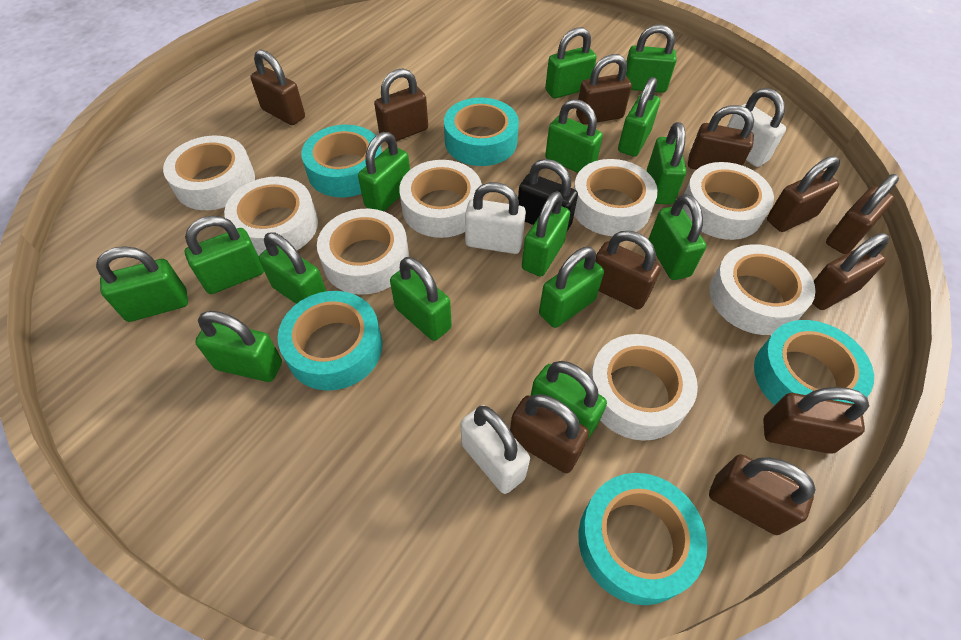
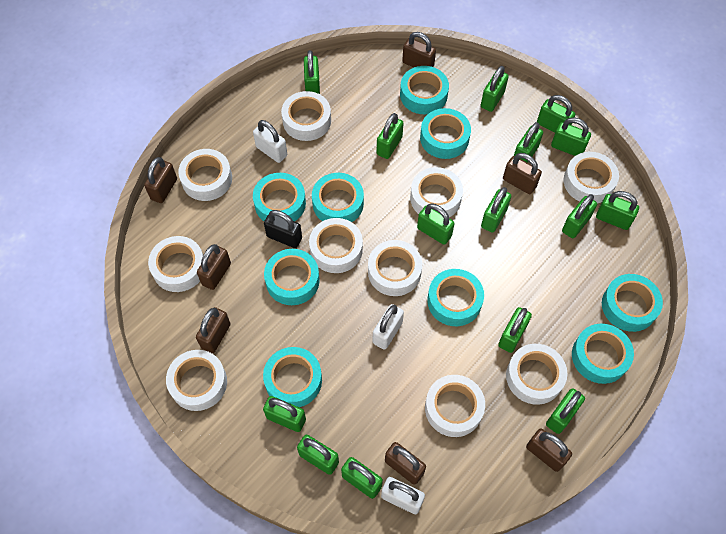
brown padlock: [250,50,305,125] [374,68,428,143] [510,394,589,473] [576,54,632,125] [596,231,661,310] [688,105,754,170] [709,454,816,535] [763,387,869,454] [767,156,840,232] [813,233,889,310] [826,174,899,254] = 11 -> [144,157,177,203] [196,307,231,353] [197,244,231,290] [385,442,426,485] [402,32,436,67] [503,153,542,194] [526,428,572,472] = 7
turquoise tape: [278,291,382,391] [301,125,382,197] [444,98,519,166] [579,473,707,605] [754,320,874,406] = 5 -> [253,173,306,222] [263,347,322,407] [264,249,320,305] [312,173,364,222] [400,66,449,114] [420,108,471,159] [427,269,484,326] [572,324,634,384] [602,274,663,332] = 9
white tape: [163,136,255,210] [224,177,318,256] [317,209,409,294] [399,160,482,238] [574,159,658,236] [589,334,698,441] [683,162,774,240] [709,244,815,335] = 8 -> [148,236,203,292] [166,350,227,411] [178,149,232,201] [281,91,331,141] [309,218,363,273] [368,240,422,296] [410,167,463,217] [425,375,485,437] [506,344,567,405] [564,152,619,204] = 10

